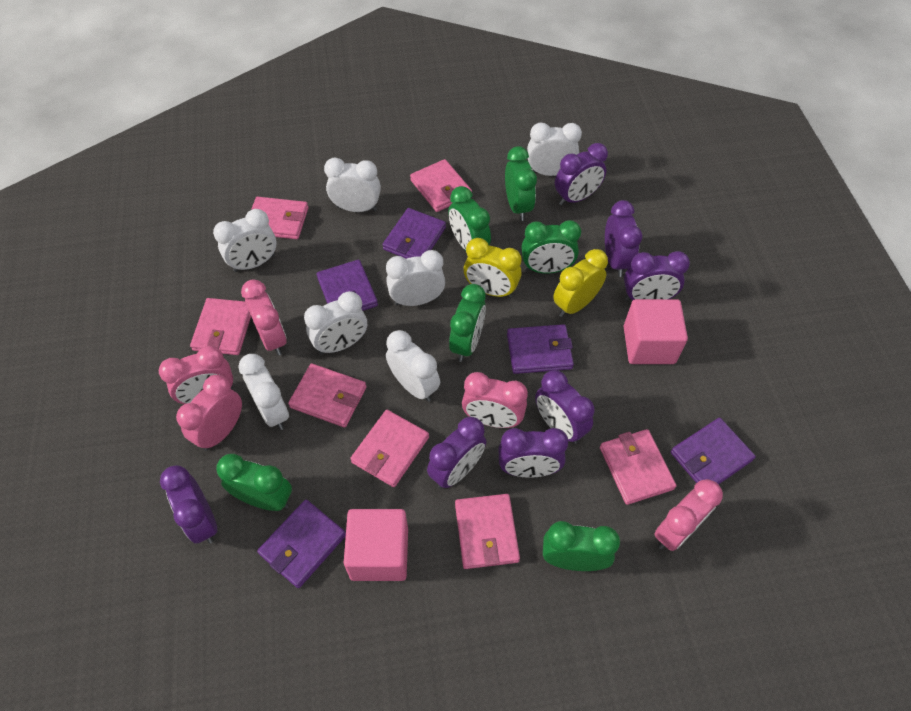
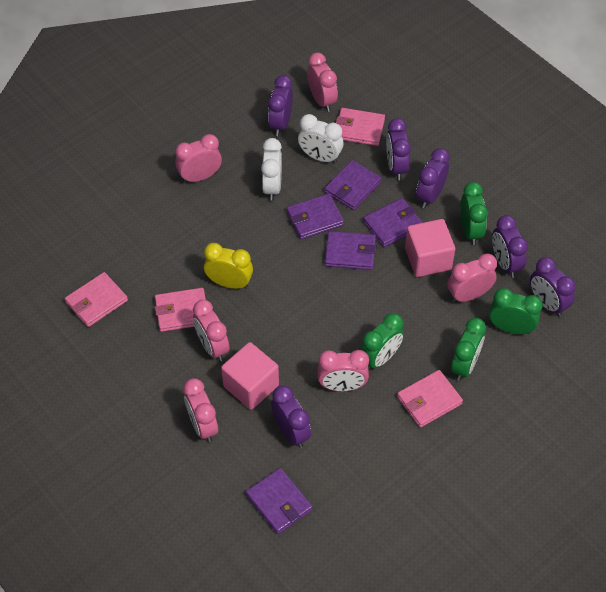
green clock: [216,454,292,511] [448,186,491,251] [449,284,486,362] [505,146,537,221] [522,220,581,274] [543,521,620,571] = 6 -> [360,313,404,370] [451,318,486,381] [460,182,488,245] [489,288,543,334] = 4
pink clock: [159,346,233,404] [176,375,242,451] [241,279,287,356] [462,372,528,428] [654,479,723,551] = 5 -> [175,134,222,183] [183,378,218,442] [193,300,230,361] [307,52,338,112] [318,350,369,391] [447,253,497,302] = 6
pink wallet: [190,298,251,355] [251,197,308,239] [288,363,366,428] [350,410,429,487] [410,159,472,212] [455,494,520,569] [600,429,677,505] = 7 -> [65,272,128,327] [155,288,206,332] [336,108,385,146] [397,370,463,428] = 4
purple clock: [160,465,217,544] [427,417,486,489] [498,428,568,478] [535,370,594,444] [555,143,608,205] [605,200,642,277] [624,251,690,301] = 7 -> [268,75,293,136] [271,385,311,448] [386,118,411,180] [416,148,450,208] [492,215,528,278] [530,257,576,317] = 6
white clock: [213,209,277,272] [239,354,289,430] [304,291,367,354] [324,157,381,212] [386,250,445,306] [386,330,440,402] [527,123,582,176] = 7 -> [261,138,282,201] [298,114,344,164] = 2
yellow clock: [464,238,522,298] [553,249,608,317] = 2 -> [204,243,253,289] = 1

